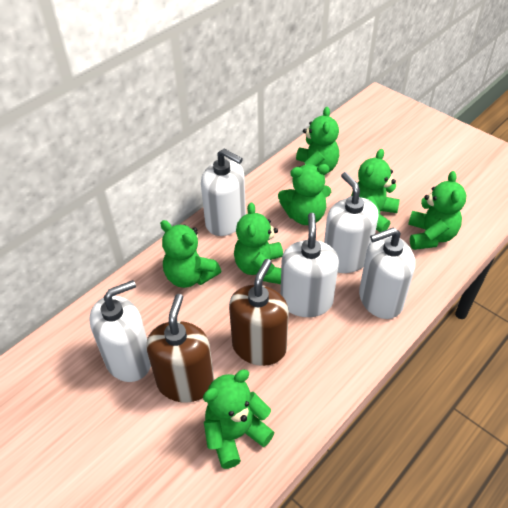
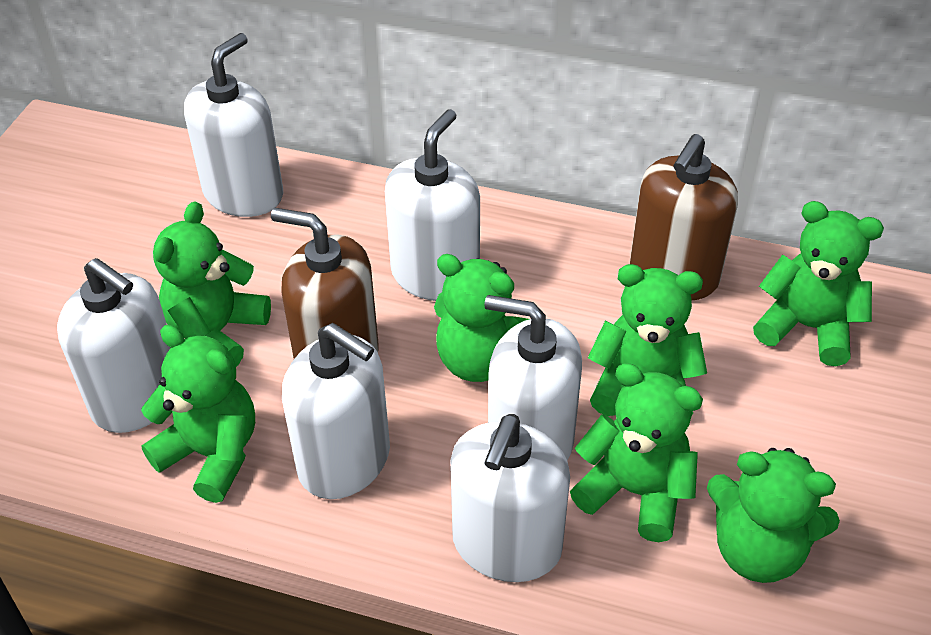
white soap dispenser: [89,280,151,382] [201,149,246,236] [281,213,339,317] [324,172,378,273] [359,227,415,319] = 5 -> [57,258,170,433] [184,33,283,217] [282,323,390,499] [385,109,480,301] [450,414,570,582] [484,295,582,460] = 6

